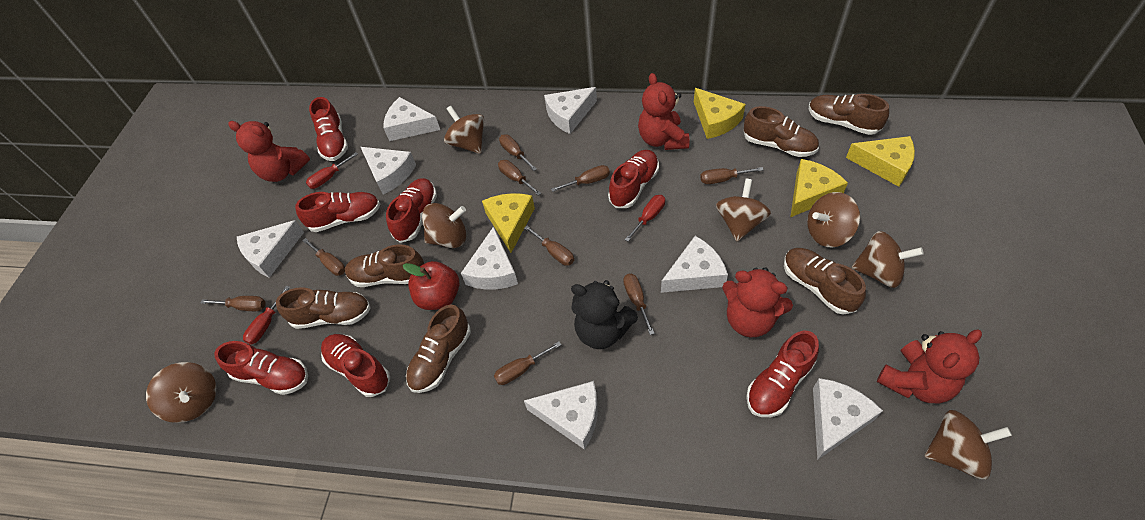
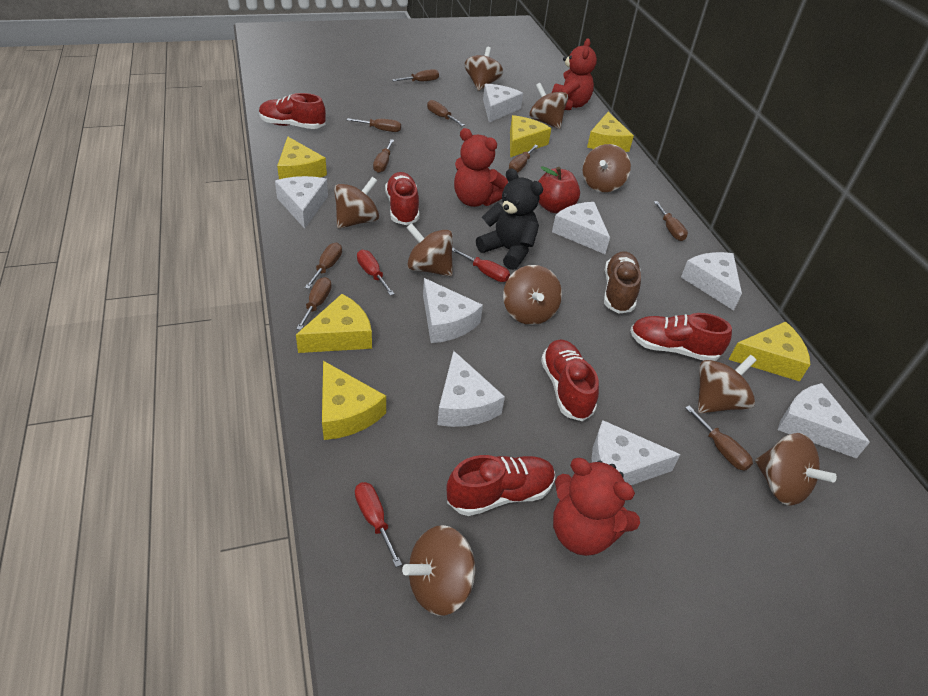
brown shoe: [276,287,371,329] [345,244,424,287] [406,305,471,393] [743,106,819,157] [784,248,866,315] [809,94,889,135] = 6 -> [604,251,641,314] = 1
brown spinning top: [146,362,216,423] [422,203,466,248] [444,106,485,154] [716,179,771,242] [807,192,860,247] [851,231,924,288] [924,410,1012,479] = 7 -> [334,177,379,229] [402,525,476,615] [406,223,453,276] [465,47,503,91] [503,265,562,325] [529,83,568,129] [583,144,631,192] [698,355,756,414] [755,433,837,506] = 9
red shoe: [214,341,308,395] [295,192,380,232] [309,97,348,161] [321,334,390,397] [386,178,437,243] [608,150,659,208] [746,331,819,417] = 7 -> [259,93,326,129] [385,172,419,225] [447,455,555,516] [541,340,599,421] [630,313,732,361] = 5
red teddy bear: [228,121,310,182] [638,73,689,150] [722,267,793,337] [877,330,982,403] = 4 -> [454,128,508,207] [552,38,597,110] [553,458,640,556] = 3
yellow cheese: [482,193,535,253] [694,88,746,139] [790,159,848,217] [846,136,915,187] = 4 -> [277,137,327,179] [296,294,372,353] [322,361,386,440] [510,115,551,157] [587,112,634,152] [729,321,810,381] = 6

